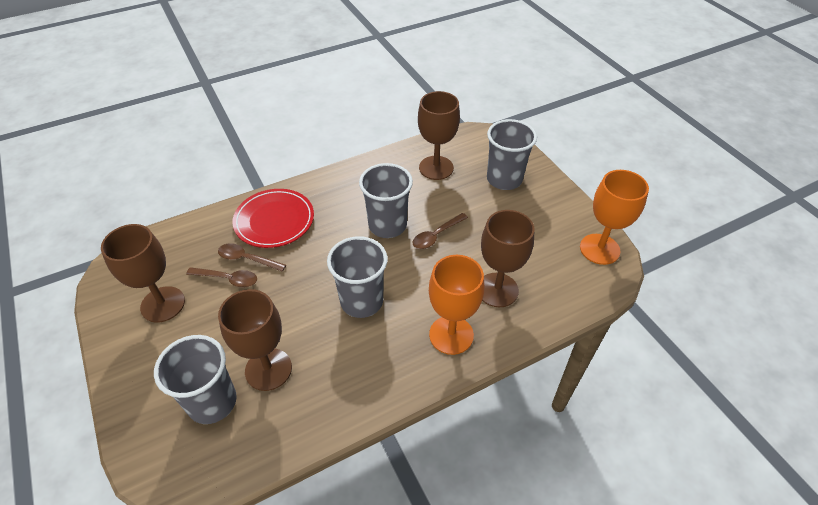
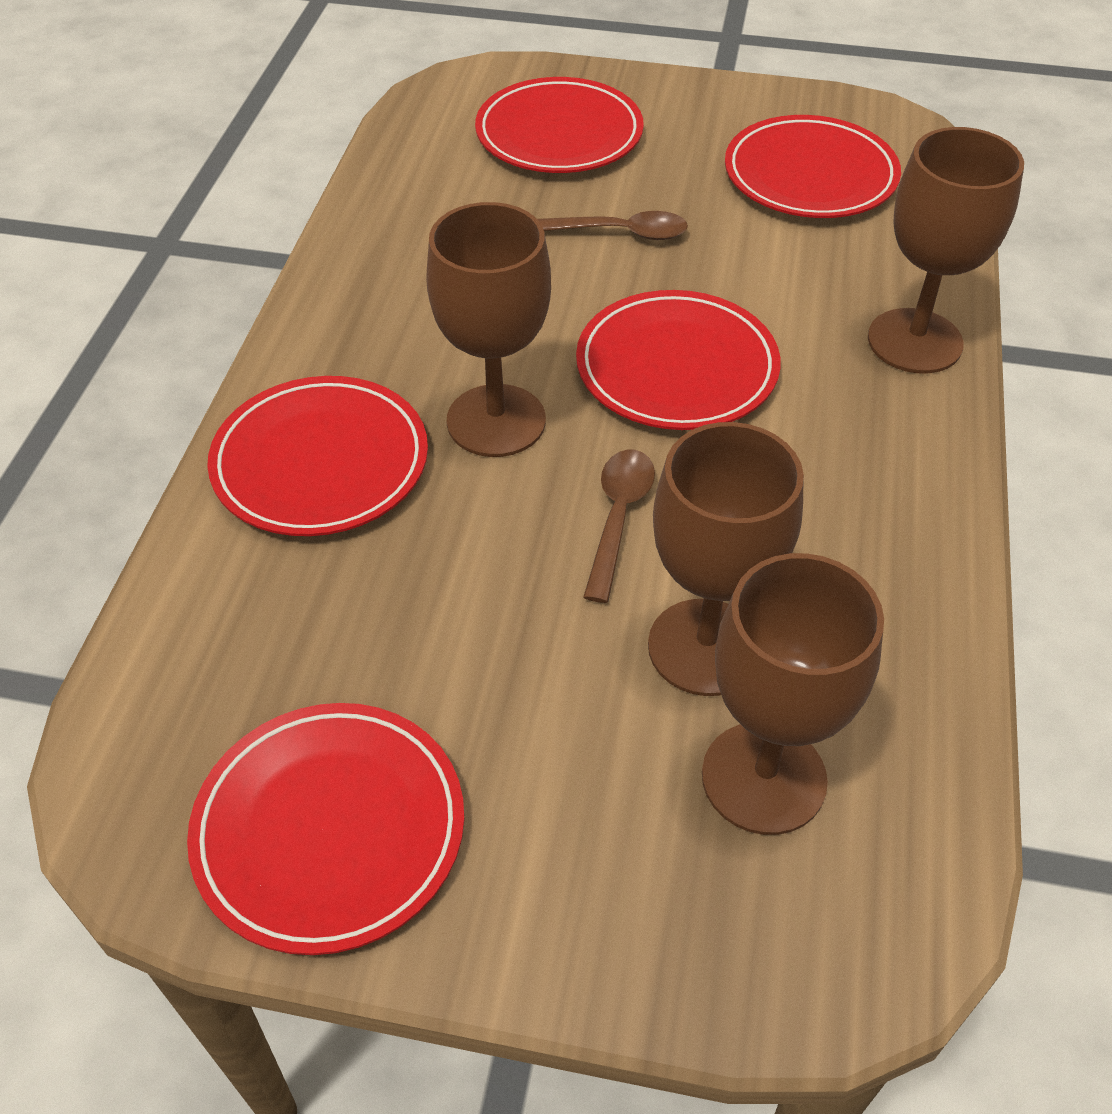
brown spoon: [186,267,257,288] [218,243,286,272] [412,213,468,249] = 3 -> [537,211,688,240] [583,450,655,603] = 2
grey cup: [154,335,237,424] [327,236,388,318] [359,163,413,238] [487,119,537,190] = 4 -> none = 0
orange goblet: [429,255,484,355] [580,170,649,265] = 2 -> none = 0
red plate: [232,189,314,248] = 1 -> [187,703,464,955] [207,376,428,536] [475,77,644,173] [576,290,781,430] [725,115,901,218] = 5

